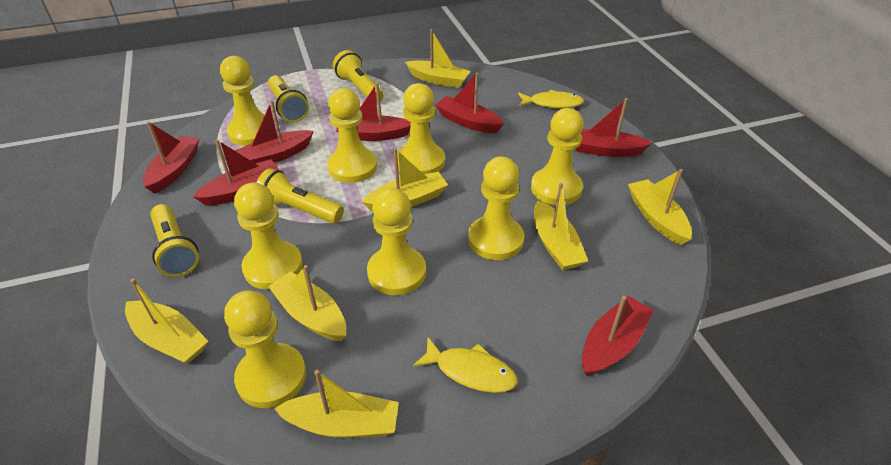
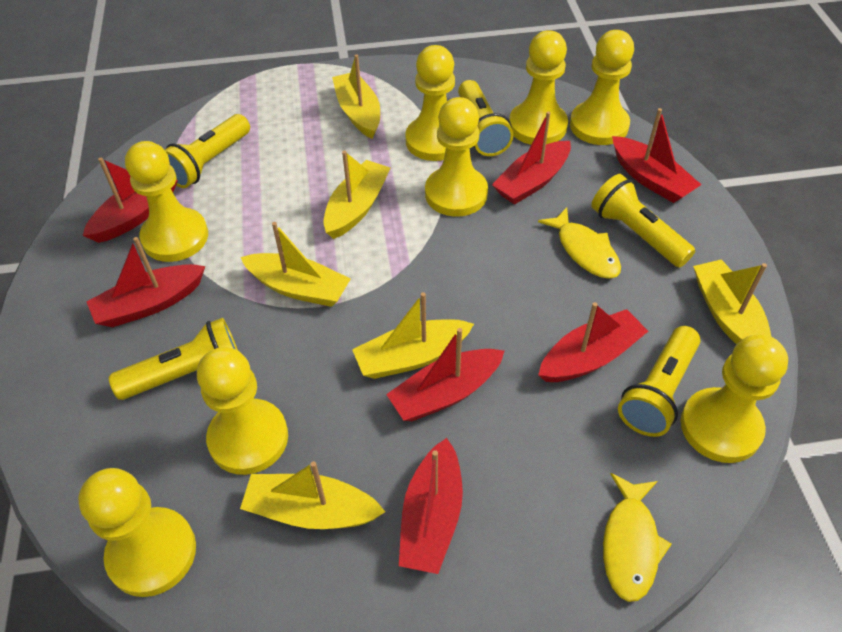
yellow boat: [125,278,208,364] [268,265,346,341] [274,370,399,438] [362,148,448,212] [405,29,471,88] [534,183,588,270] [628,169,692,245] = 7 -> [240,222,351,307] [240,461,385,529] [323,151,390,239] [332,54,380,139] [352,292,474,379] [693,259,772,345] = 6
yellow flashlight: [150,204,199,277] [256,168,344,224] [268,75,309,123] [333,50,383,103] = 4 -> [109,318,238,400] [165,114,250,188] [458,80,513,156] [591,174,695,268] [618,326,700,437] = 5

